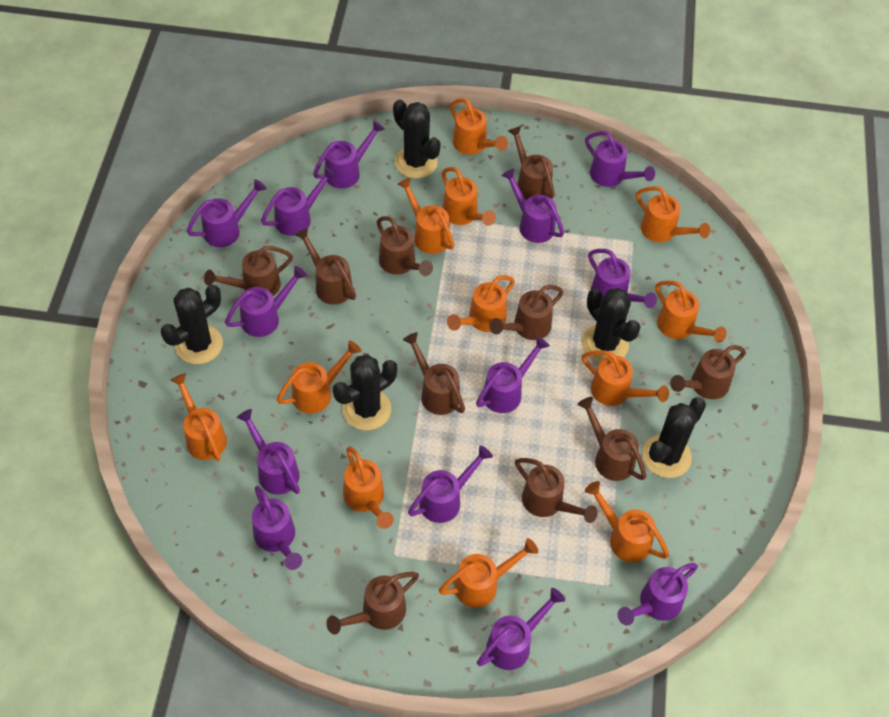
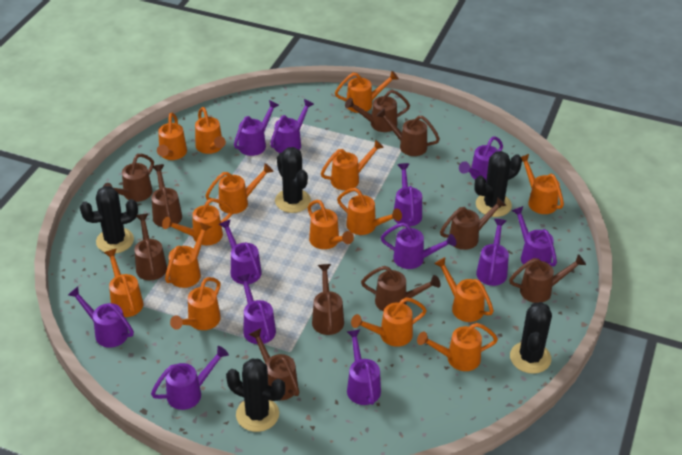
orange watering can: [170,373,227,461] [277,340,361,413] [343,446,394,529] [398,177,455,254] [439,538,538,608] [442,167,496,226] [447,275,515,332] [449,98,508,155] [582,350,669,406] [585,481,669,563] [636,186,710,242] [655,280,727,343] = 12 -> [104,249,143,317] [157,112,187,160] [162,198,233,245] [165,222,211,288] [170,277,221,330] [195,107,226,154] [205,163,273,214] [307,200,354,249] [321,140,384,190] [335,71,399,113] [337,188,402,235] [351,297,427,347] [417,323,498,371] [434,257,494,322] [521,154,564,214] = 15
purple watering can: [187,179,267,247] [225,266,307,337] [236,409,300,495] [252,486,302,570] [261,166,337,236] [313,120,385,189] [408,445,493,523] [476,336,550,413] [477,588,565,670] [501,168,564,243] [585,131,655,187] [588,249,657,308] [617,563,698,626] = 13 -> [68,286,134,348] [151,346,229,410] [219,219,262,284] [234,100,279,156] [237,274,276,344] [270,99,314,153] [347,329,381,405] [381,222,456,269] [394,163,422,226] [459,136,503,180] [476,219,509,286] [511,206,557,266] = 12

